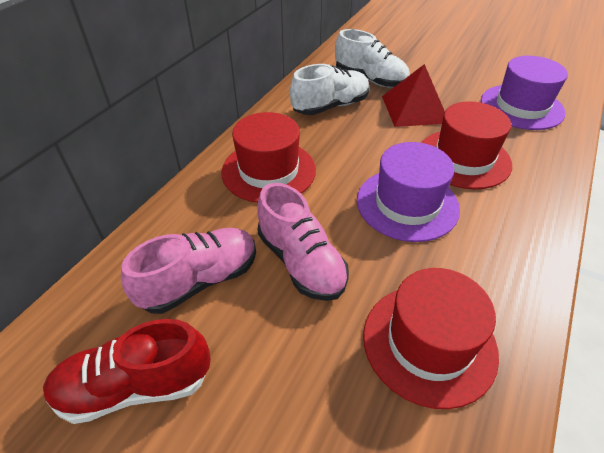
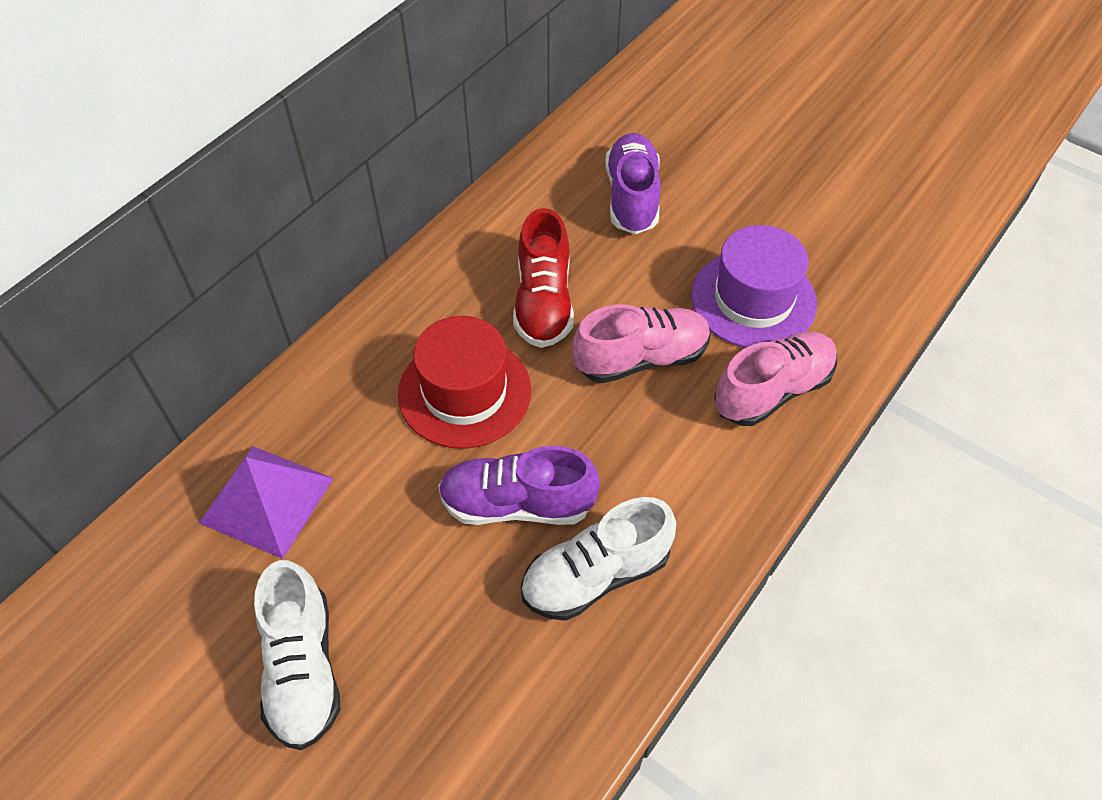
purple hat: [357,142,460,242] [481,56,568,130] = 2 -> [691,225,817,348] = 1
purple pyramid: none = 0 -> [199,446,334,559] = 1
purple shoe: none = 0 -> [438,446,600,525] [605,133,660,234] = 2
red hat: [221,112,316,203] [363,268,499,409] [421,101,512,189] = 3 -> [398,316,531,449] = 1
red pyramid: [382,64,445,127] = 1 -> none = 0

